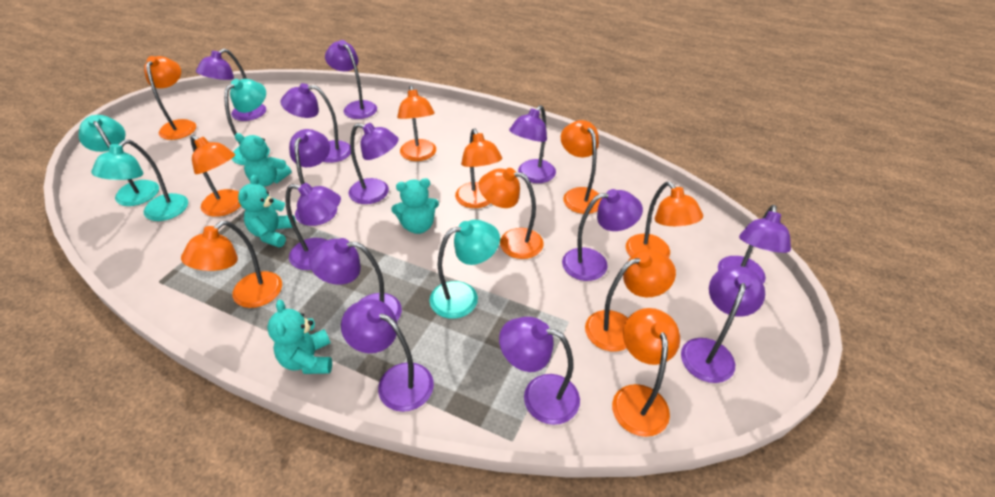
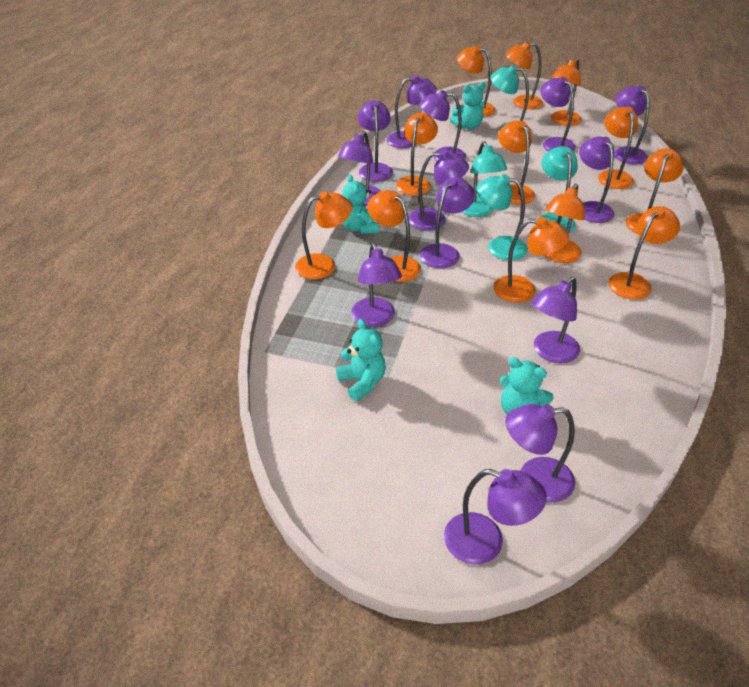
orange lamp: [144,56,196,140] [181,221,282,308] [190,135,241,217] [397,85,436,161] [455,128,502,208] [479,168,544,259] [561,120,602,214] [585,249,676,352] [612,308,680,437] [626,182,703,258] = 10 -> [295,191,352,279] [367,190,421,282] [396,112,438,196] [456,45,496,117] [493,217,569,303] [498,120,535,205] [505,41,543,109] [545,183,585,263] [551,58,582,126] [598,106,638,189] [608,206,680,300] [625,148,684,234] = 12

